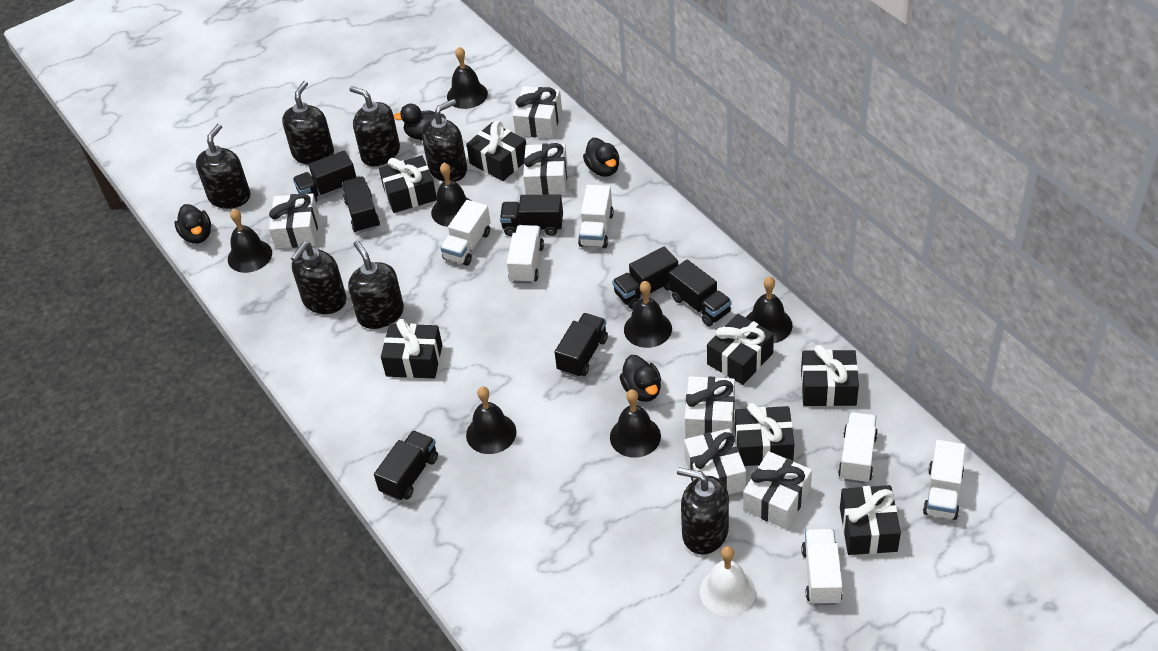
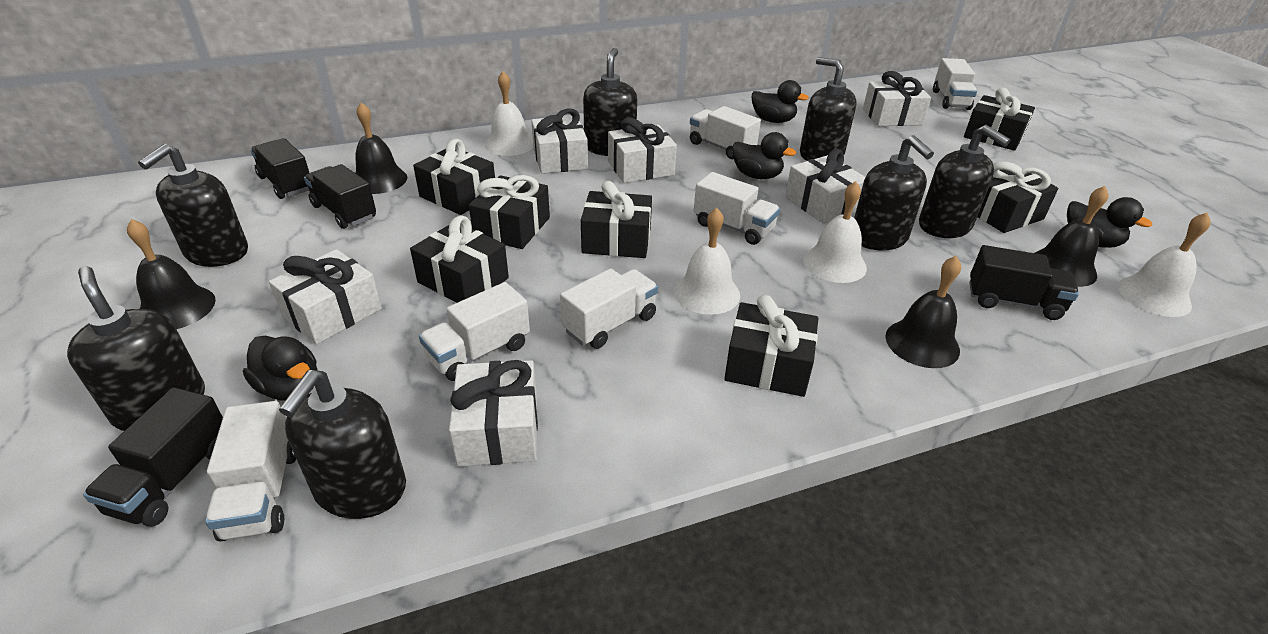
black bell: [228,209,272,273] [431,163,471,227] [447,47,488,109] [466,387,516,454] [610,389,661,458] [624,281,672,348] [746,276,793,343] = 7 -> [127,219,216,329] [355,103,407,194] [885,256,961,368] [1035,186,1109,287] = 4
black truck: [293,150,357,203] [342,177,380,233] [374,431,438,501] [500,195,563,236] [555,313,608,378] [612,246,678,309] [669,260,732,326] = 7 -> [83,388,223,527] [250,138,309,199] [304,164,376,229] [969,245,1079,320] = 4
white bell: [700,546,756,617] = 1 -> [485,71,533,156] [674,208,740,315] [803,181,867,283] [1118,213,1211,317] = 4

